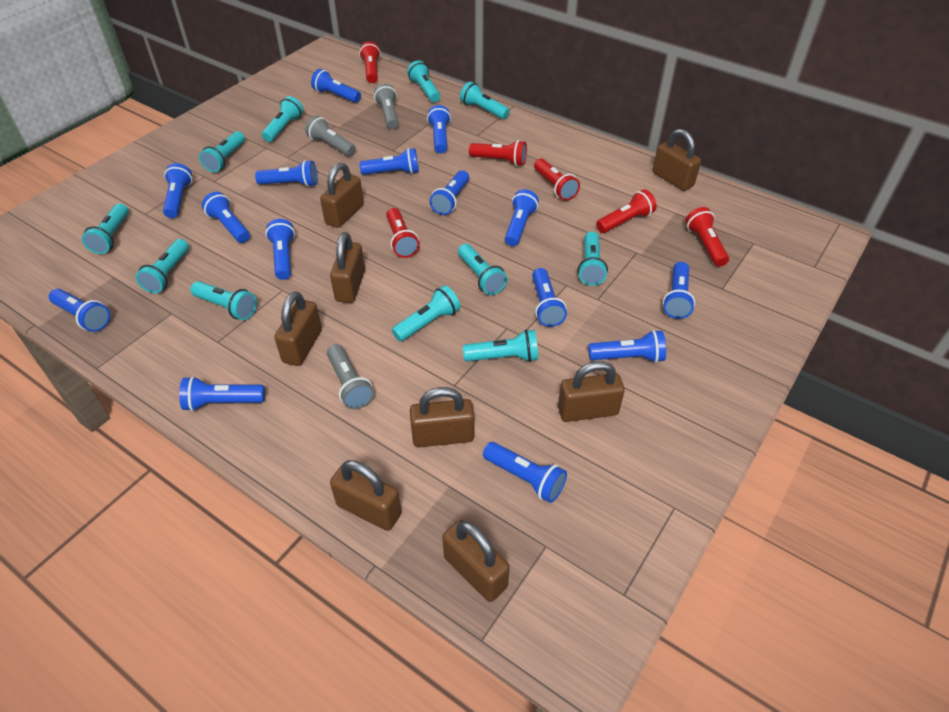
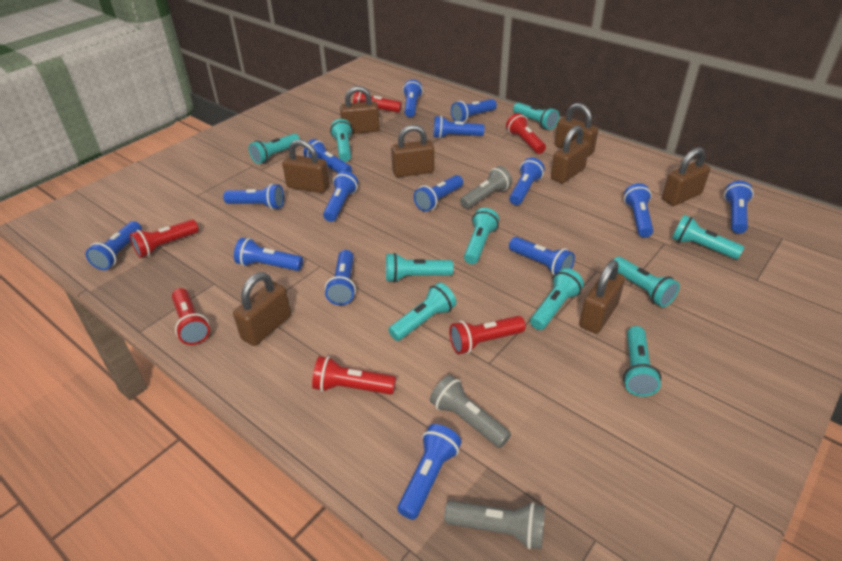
turquoise flashlight: [82,203,129,254] [136,239,189,293] [191,281,257,320] [199,131,245,172] [262,96,303,142] [392,285,460,341] [407,60,440,102] [458,244,508,295] [460,81,510,119] [463,329,538,362] [578,231,608,286] = 11 -> [249,134,300,164] [330,119,353,162] [386,253,454,283] [388,282,456,341] [464,208,499,264] [513,102,559,130] [530,268,584,330] [613,257,680,307] [623,326,661,397] [672,215,744,259] = 10

